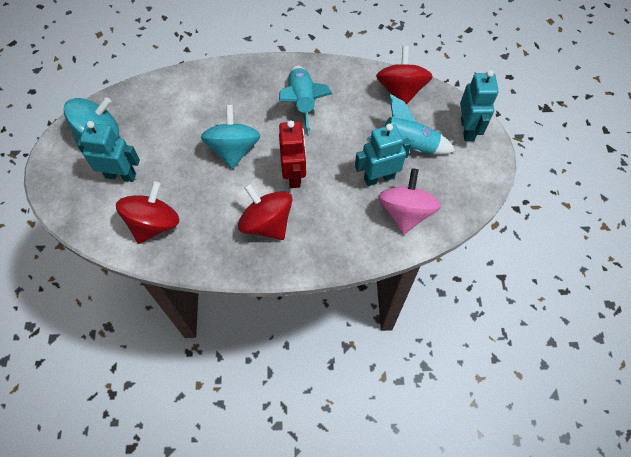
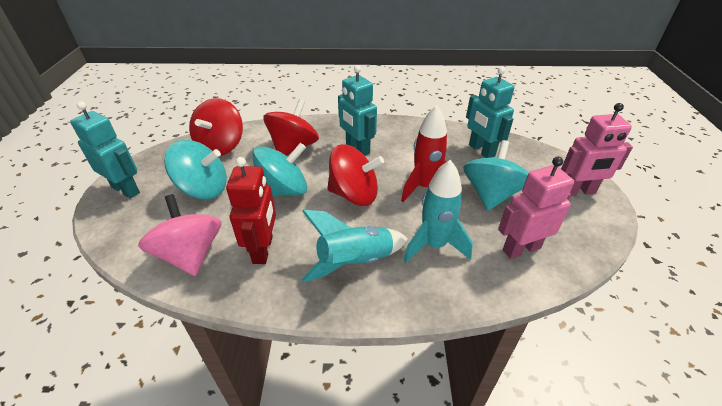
pink robot: none = 0 -> [498,157,574,259] [561,103,633,196] = 2
red rocket: none = 0 -> [401,105,447,202] = 1
turquoise spinning top: [64,97,119,143] [201,105,261,169] = 2 -> [164,140,227,200] [252,143,307,197] [463,140,529,211] = 3

